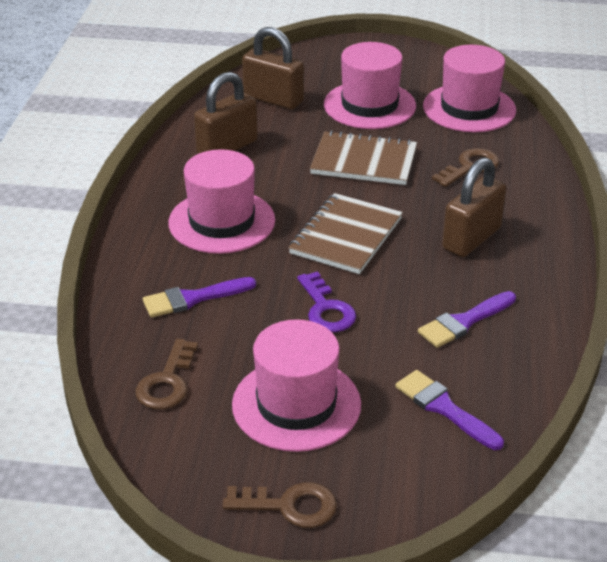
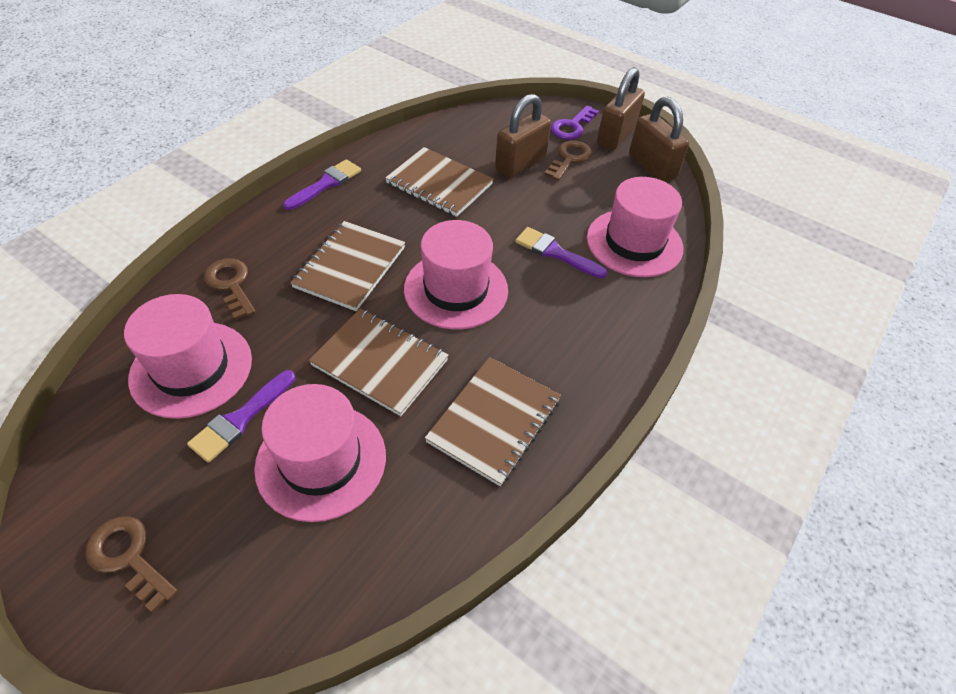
brown notebook: [288,193,403,274] [310,130,417,185] = 2 -> [290,221,405,311] [309,308,449,416] [385,147,494,217] [425,357,561,486] = 4

